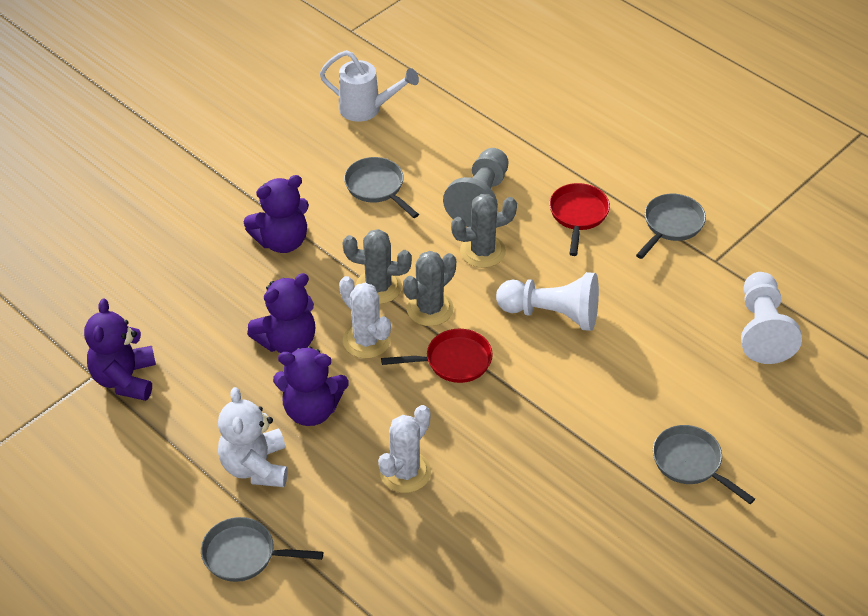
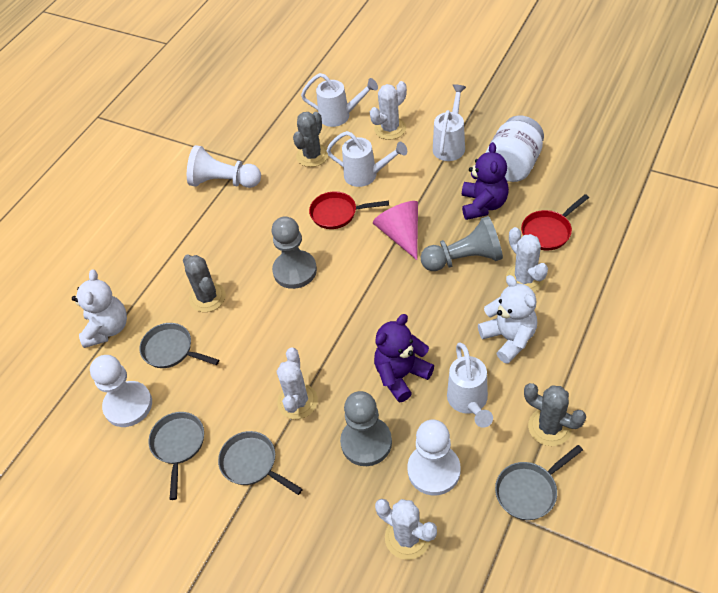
grey pawn: [443,148,508,227] = 1 -> [271,216,317,289] [340,391,392,466] [420,216,503,271] = 3
pink cone: none = 0 -> [373,201,418,260] = 1
purple teddy bear: [84,299,156,401] [244,175,309,253] [247,273,315,353] [273,346,349,426] = 4 -> [374,314,434,402] [462,142,509,220] = 2
white cactus: [339,276,391,359] [378,405,431,493] = 2 -> [277,348,318,419] [370,81,407,140] [375,499,437,560] [506,227,548,292] = 4
white jar: none = 0 -> [486,115,544,182] = 1
white pawn: [496,272,599,331] [741,272,802,364] = 2 -> [90,355,152,427] [187,145,261,188] [407,420,461,495] = 3
white teddy bear: [218,387,288,487] = 1 -> [72,270,127,348] [478,275,537,364] = 2
white watering can: [320,50,419,122] = 1 -> [301,73,378,127] [326,131,407,187] [433,84,466,161] [447,343,493,428] = 4

